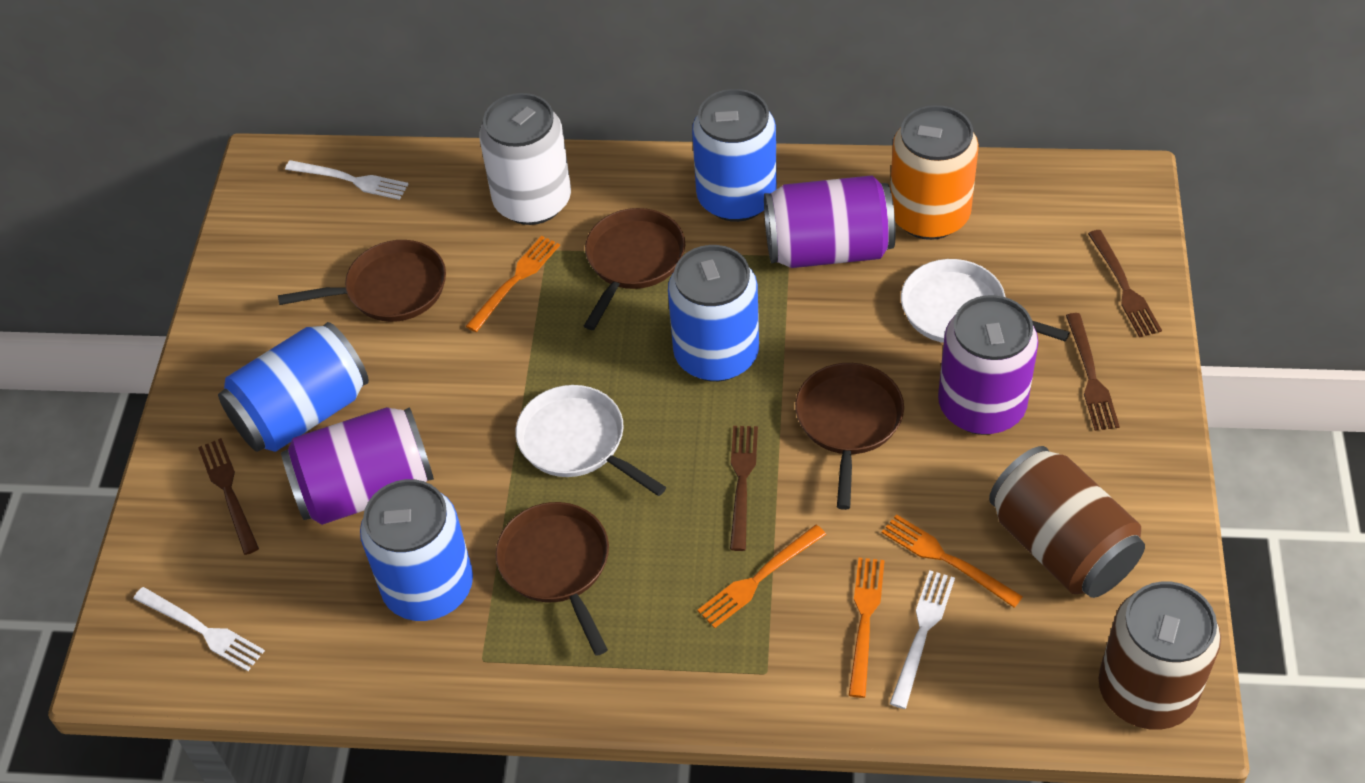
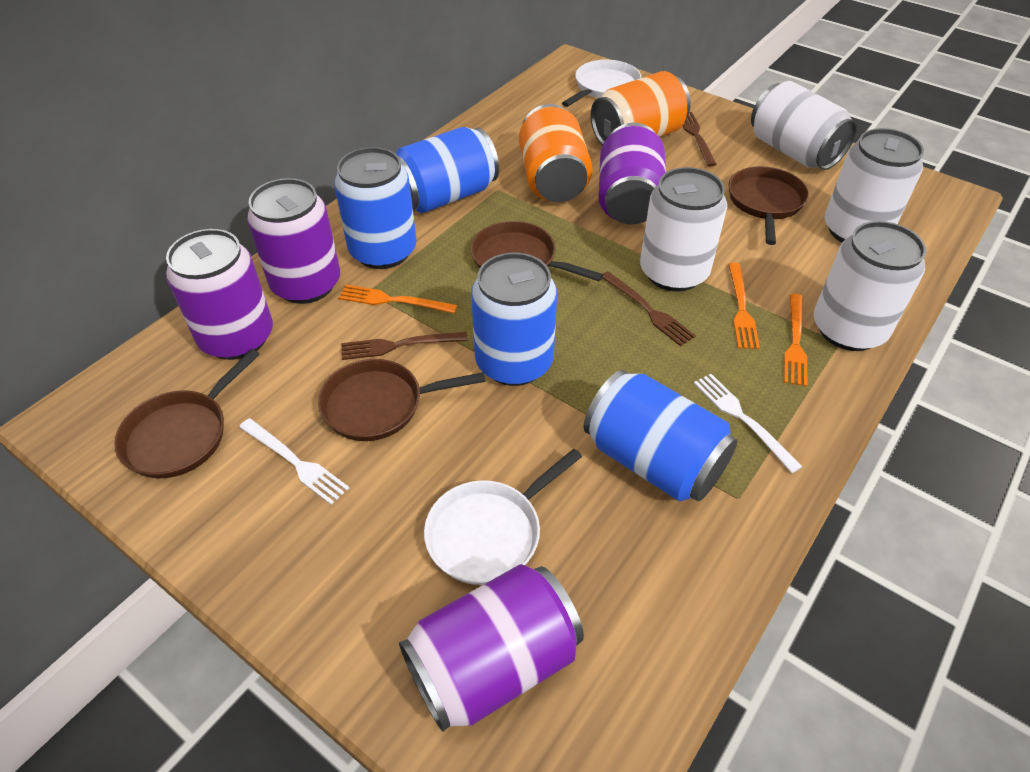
brown can: [989,446,1145,598] [1099,581,1221,730] = 2 -> none = 0
brown fork: [198,438,259,555] [730,426,758,551] [1066,313,1120,431] [1088,230,1162,337] = 4 -> [341,332,468,360] [603,271,696,346] [683,112,717,166] = 3
orange can: [890,105,979,240] = 1 -> [519,104,593,202] [591,71,691,145] = 2
orange fork: [466,236,560,332] [697,525,826,628] [849,558,885,698] [882,514,1023,608] = 4 -> [339,285,457,314] [728,263,760,349] [784,294,807,387] = 3
purple can: [281,407,434,525] [764,175,896,268] [938,295,1038,435] = 3 -> [166,229,273,360] [247,178,340,304] [399,564,584,732] [599,123,666,224] = 4
white can: [479,93,571,225] = 1 -> [640,167,727,292] [751,81,857,170] [814,221,926,351] [825,128,924,243] = 4
white fork: [133,587,265,671] [285,160,409,200] [890,570,955,709] = 3 -> [239,418,349,505] [694,374,803,473] = 2

